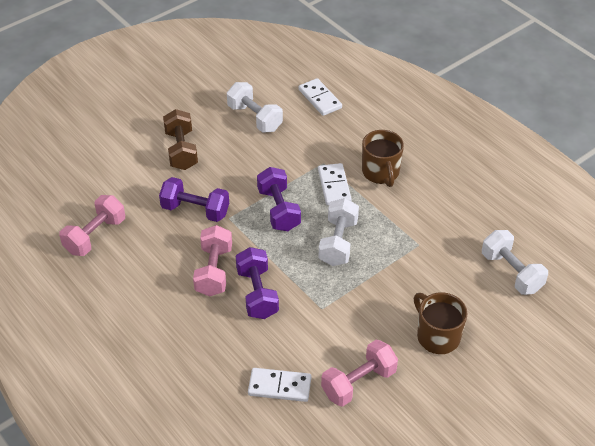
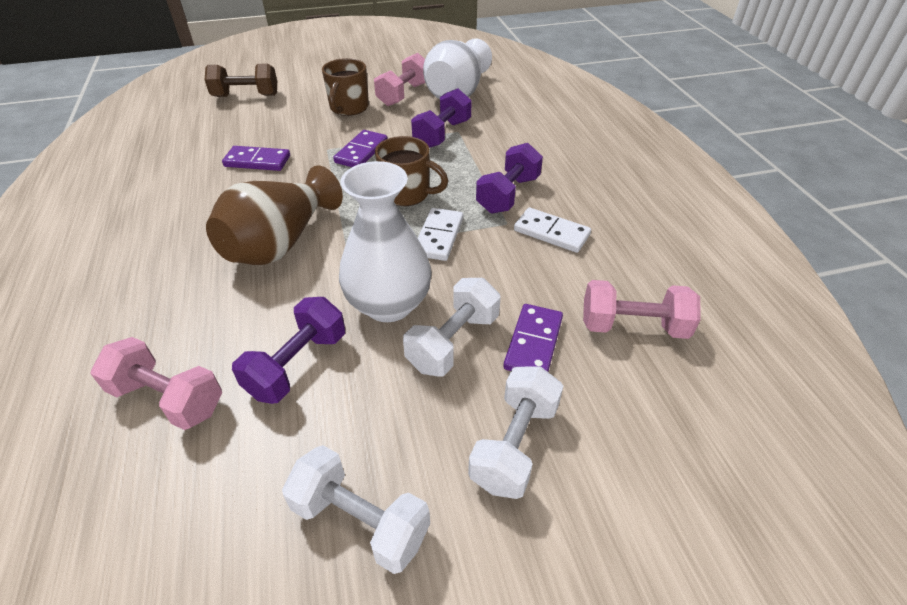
brown vase: none = 0 -> [206,165,343,265] = 1
purple domino: none = 0 -> [222,146,290,171] [333,130,388,167] [503,304,563,372] = 3
white domino: [248,368,311,402] [298,78,342,116] [318,163,352,205] = 3 -> [418,208,463,261] [514,208,591,253] = 2
white vase: none = 0 -> [339,161,432,322] [423,38,492,99] = 2

